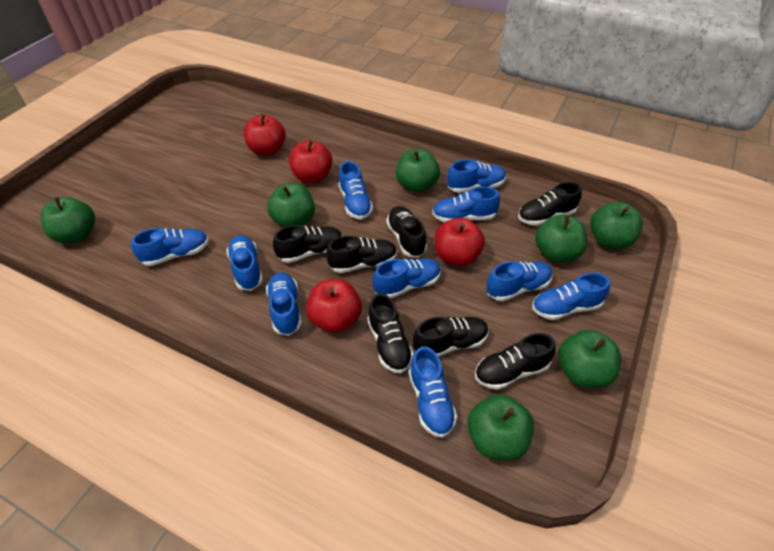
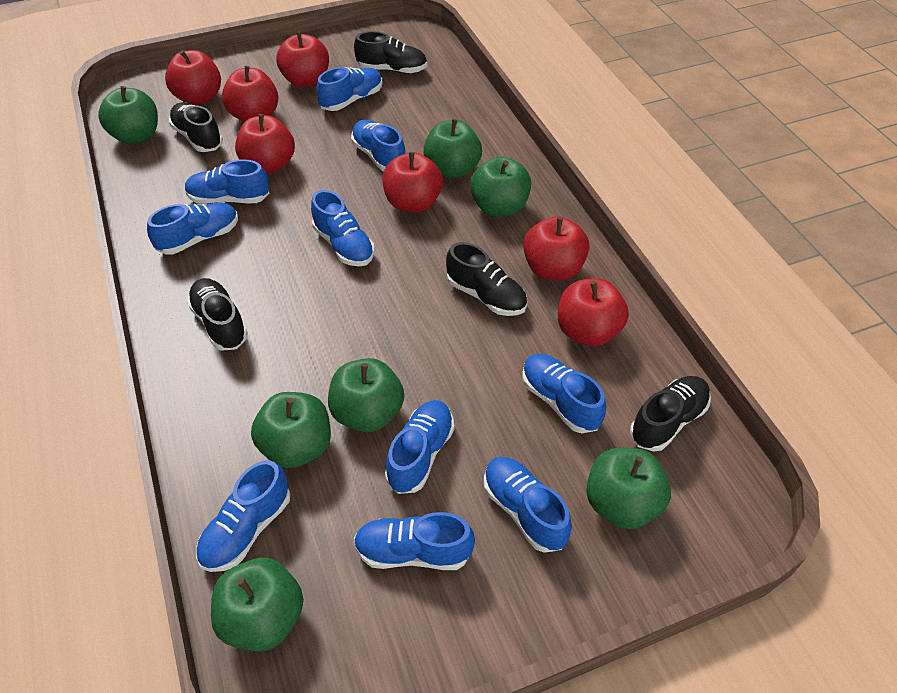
black shoe: [273,225,343,263] [326,236,397,273] [367,293,414,373] [386,206,427,257] [413,317,489,357] [475,333,556,390] [518,182,582,226] = 7 -> [169,103,223,152] [187,278,248,351] [354,31,427,74] [446,242,527,316] [630,376,711,452] = 5
red apple: [244,114,285,156] [289,140,332,183] [306,279,362,333] [435,218,485,266] = 4 -> [165,50,221,105] [222,66,278,121] [235,114,295,174] [276,32,329,88] [382,152,443,213] [523,216,589,280] [558,278,629,346] = 7

